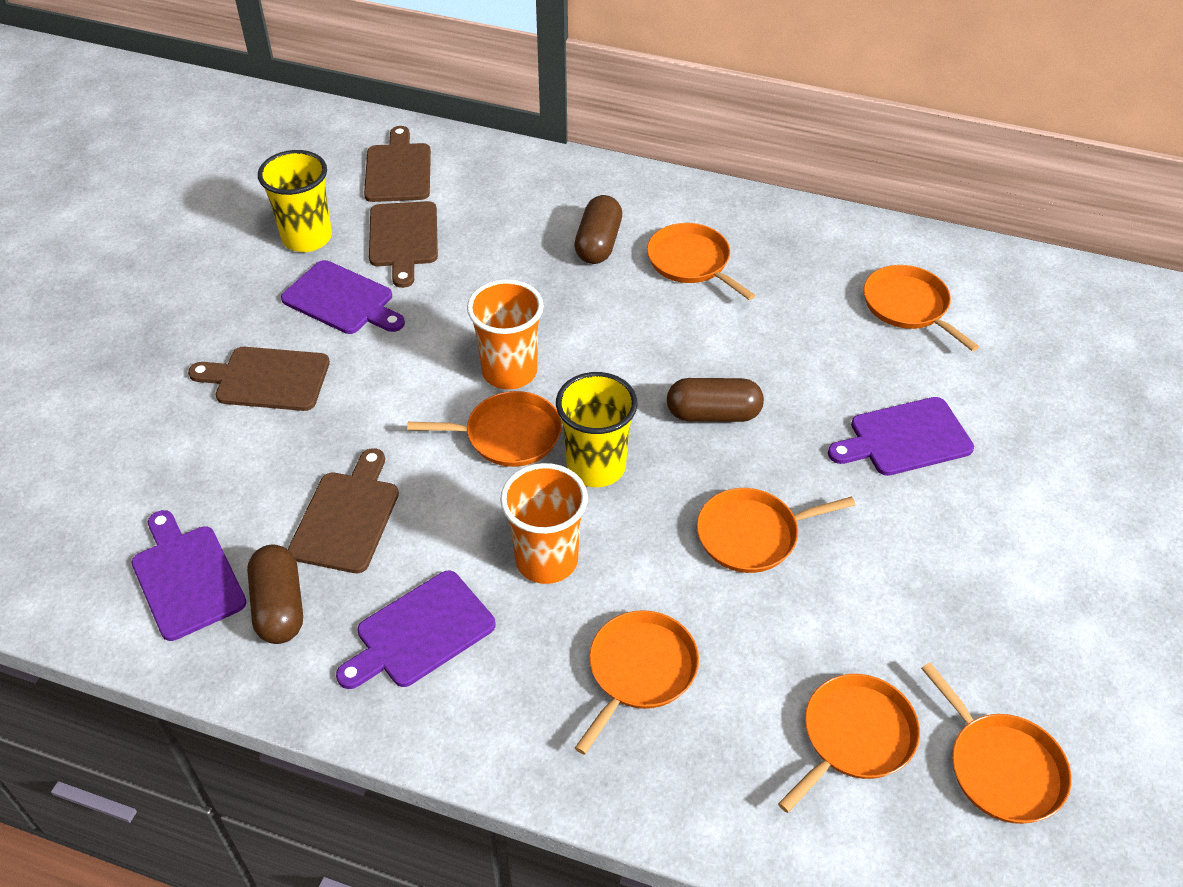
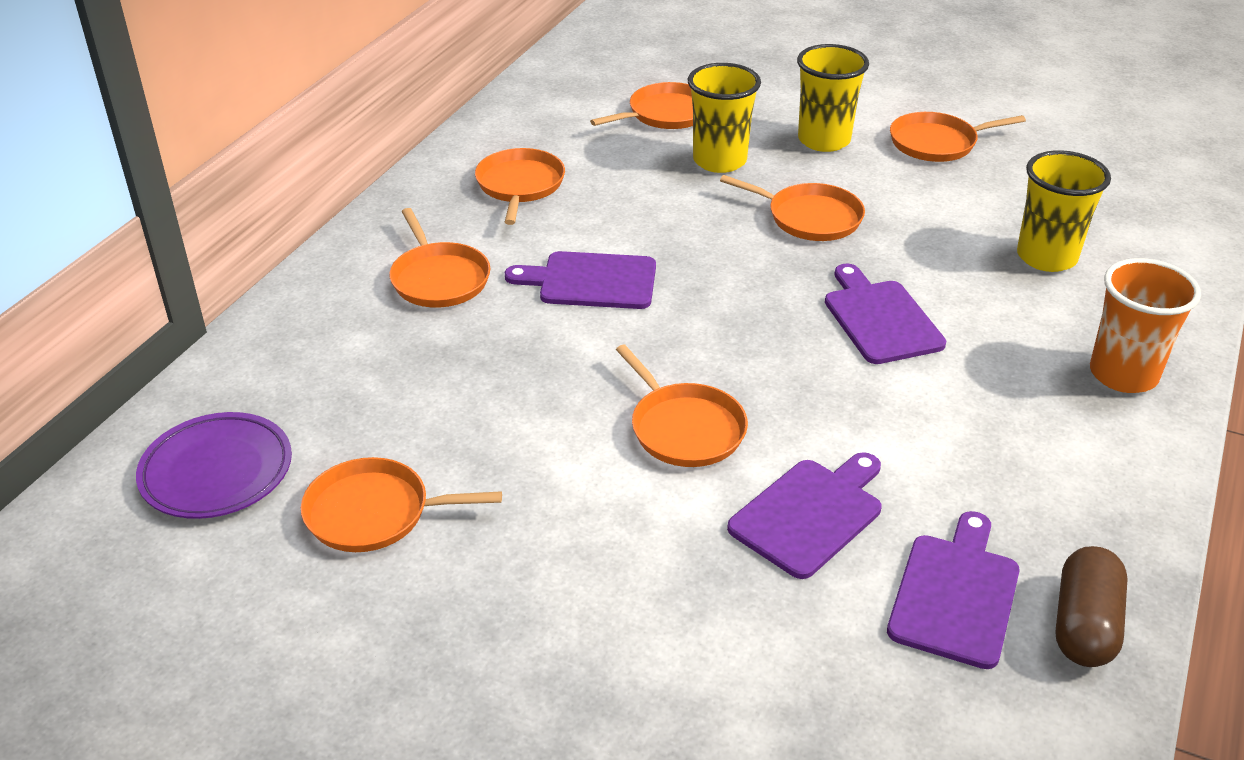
brown capsule: [247,544,303,644] [574,195,622,264] [667,378,764,422] = 3 -> [1055,546,1128,667] = 1
brown cutting board: [188,347,330,411] [288,448,399,573] [364,126,431,202] [369,201,438,288] = 4 -> none = 0
orange cup: [467,279,544,390] [500,463,588,584] = 2 -> [1090,258,1201,393] = 1
purple plate: none = 0 -> [136,412,292,519] = 1
yellow cup: [258,150,332,252] [556,372,638,487] = 2 -> [688,63,761,173] [797,44,869,152] [1017,150,1111,272] = 3

